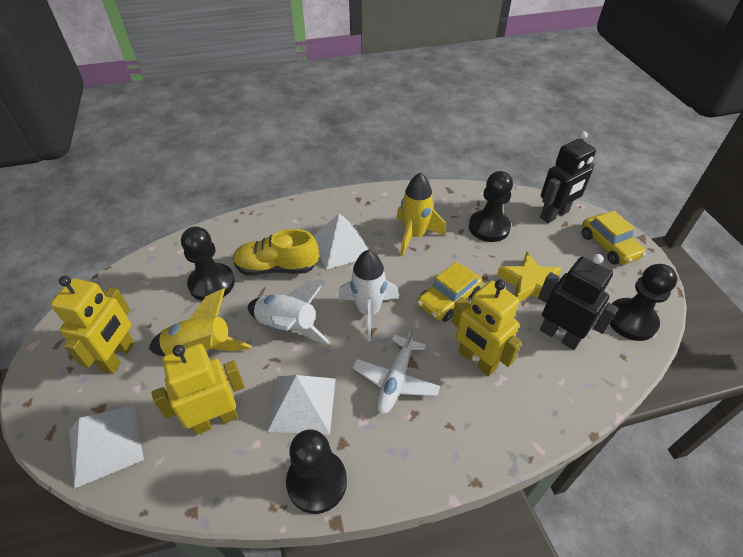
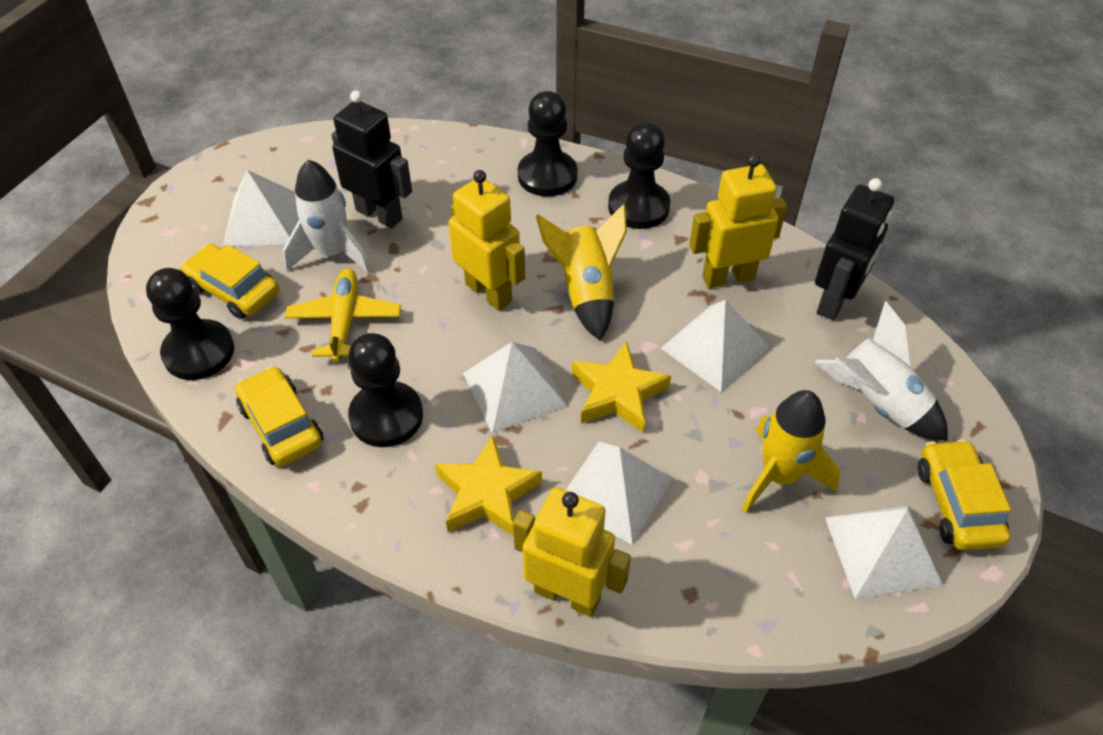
white plane: [353,327,440,414] = 1 -> none = 0
white pyramid: [69,406,144,489] [267,375,336,435] [313,214,368,270] = 3 -> [223,170,299,246] [463,342,567,433] [566,442,673,545] [661,299,770,392] [825,505,943,599] = 5
yellow car: [417,262,482,322] [582,211,646,265] = 2 -> [181,244,279,319] [235,366,324,466] [917,439,1011,550] = 3
yellow plane: none = 0 -> [285,268,401,362] = 1
yellow shoe: [233,229,319,276] = 1 -> none = 0
yellow star: [497,252,562,302] = 1 -> [435,436,542,536] [572,341,671,433] = 2

